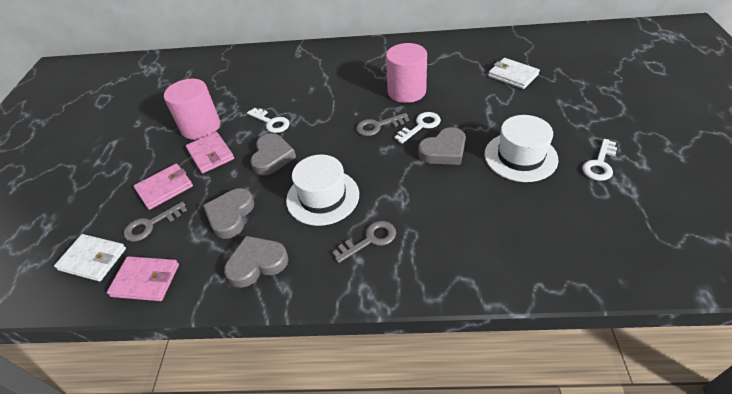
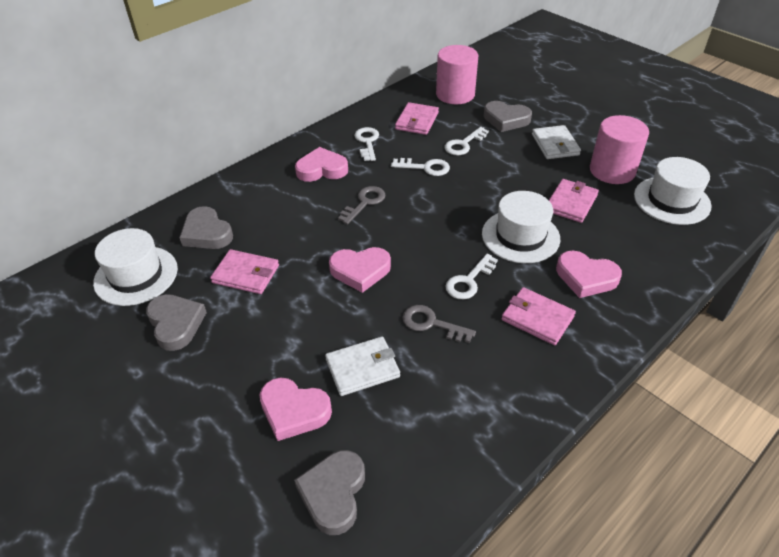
grey key: [124,202,187,242] [332,221,396,263] [356,113,409,136] = 3 -> [338,186,385,224] [402,305,476,343] = 2
pink heart: none = 0 -> [259,377,332,441] [295,147,348,182] [329,247,391,293] [556,251,622,298] = 4
pink wallet: [107,256,179,301] [134,164,193,210] [186,132,234,174] = 3 -> [210,249,279,294] [395,102,439,135] [501,287,576,345] [549,179,599,223] = 4
white hat: [286,155,359,226] [485,115,559,182] = 2 -> [93,228,178,306] [482,191,560,263] [634,157,712,225] = 3
white key: [247,108,290,133] [395,112,441,144] [582,139,617,181] = 3 -> [354,127,379,161] [391,158,450,176] [444,127,489,155] [445,254,498,299] = 4

